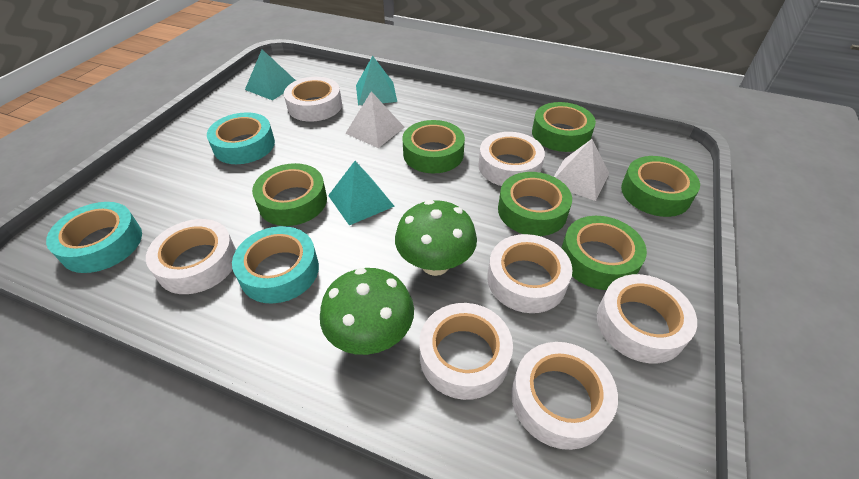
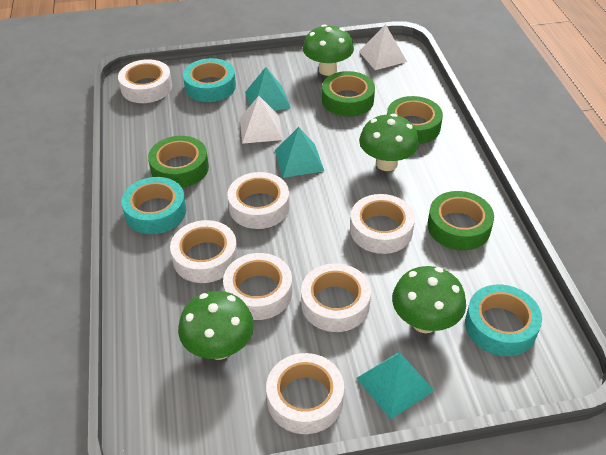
green mushroom: [320,268,414,355] [395,200,477,276] = 2 -> [178,291,254,360] [303,24,354,76] [359,114,419,171] [392,266,466,333] = 4
green tape: [252,163,327,226] [402,120,465,173] [498,172,572,236] [532,102,596,152] [561,216,647,290] [621,156,700,217] = 6 -> [148,136,209,188] [322,71,375,117] [387,96,443,144] [427,191,494,250] = 4

